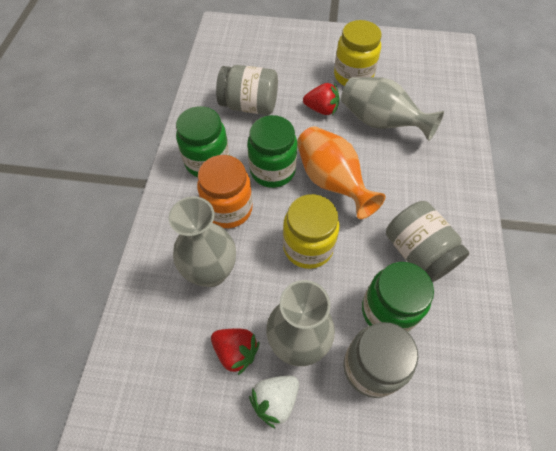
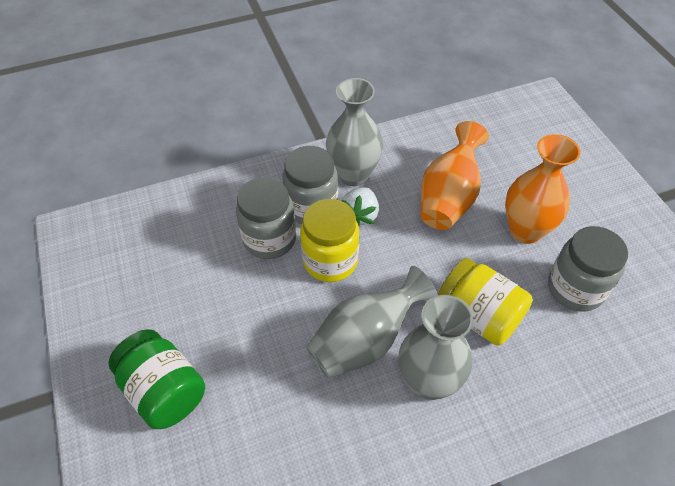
green jar: [176,106,230,177] [247,115,297,188] [362,262,434,332] = 3 -> [108,329,205,429] = 1
orange jar: [197,155,253,228] = 1 -> none = 0
orange vase: [297,126,385,219] = 1 -> [421,121,489,230] [505,134,581,244] = 2
red strawberry: [211,329,260,375] [303,83,339,115] = 2 -> none = 0

